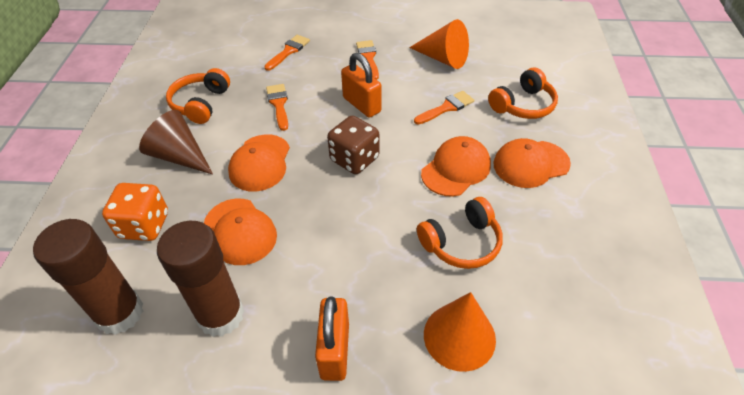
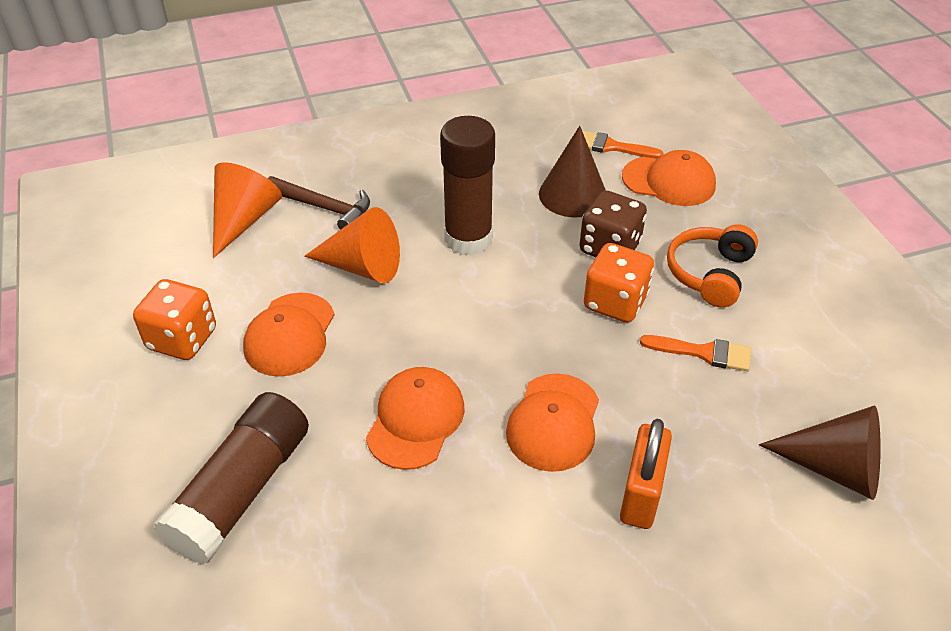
brown cone: [139,110,213,175] = 1 -> [539,126,606,217] [759,406,881,500] = 2
brown hammer: none = 0 -> [268,176,370,230] = 1
orange brush: [264,35,310,71] [266,84,288,131] [356,40,379,80] [414,91,474,125] = 4 -> [582,131,664,159] [640,335,751,371] = 2
orange dice: [102,183,168,241] = 1 -> [133,279,216,360] [584,243,654,323] = 2
orange headphones: [166,68,230,124] [417,197,503,269] [488,67,558,119] = 3 -> [667,224,758,307] = 1
orange padlock: [315,296,349,381] [341,53,381,118] = 2 -> [620,419,672,529] = 1

